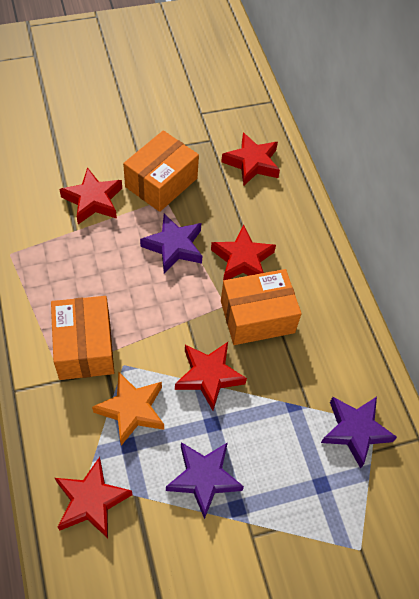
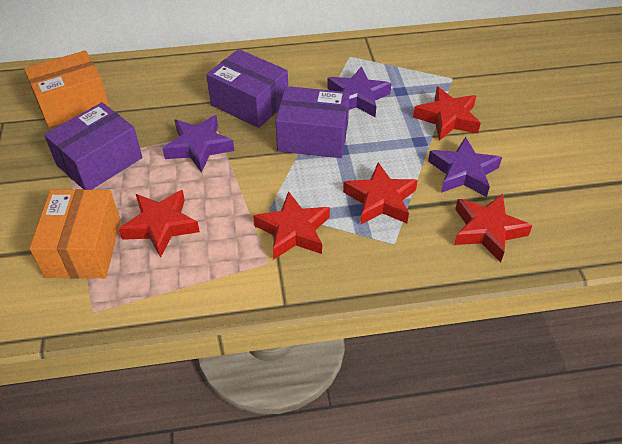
orange box: [51,296,114,380] [123,130,199,212] [221,269,302,345] = 3 -> [24,50,110,128] [29,189,121,279] = 2
orange star: [92,371,164,446] = 1 -> none = 0
purple box: none = 0 -> [44,102,142,190] [206,49,288,128] [276,86,350,158] = 3

